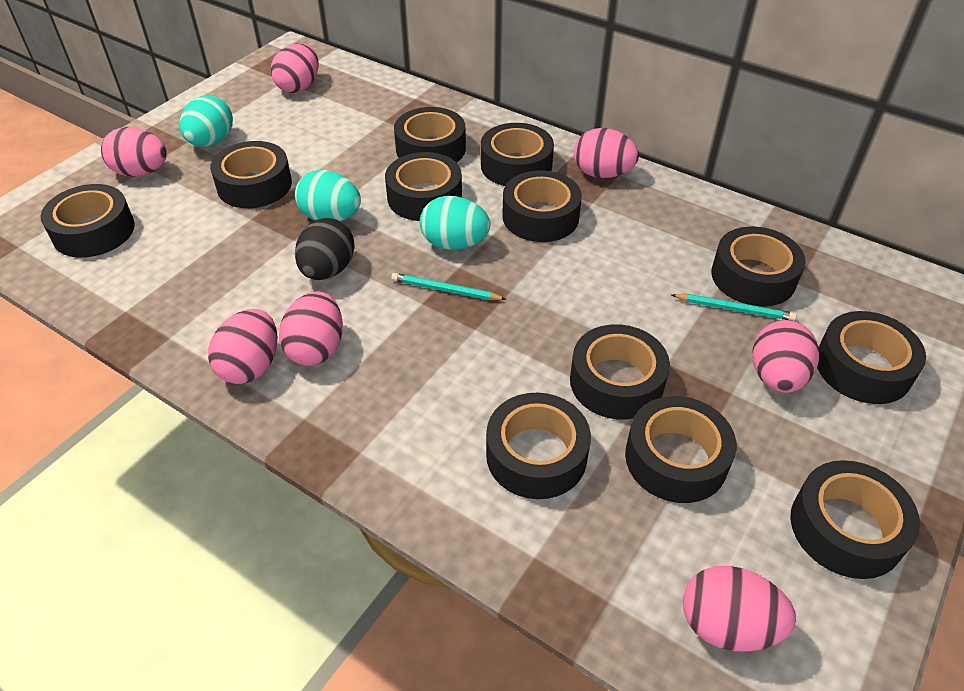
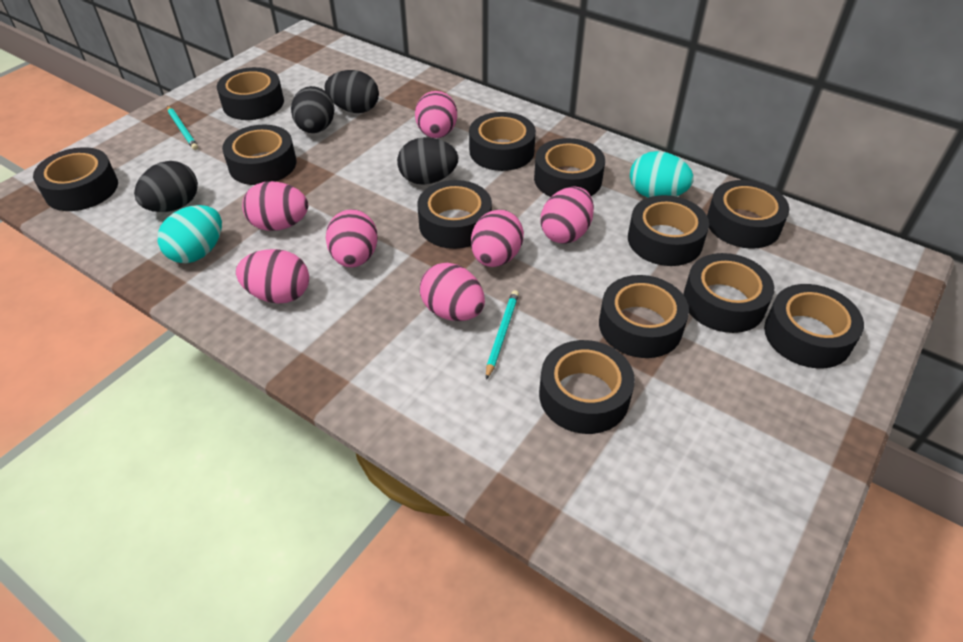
black egg: [295,218,355,280] = 1 -> [134,161,198,212] [291,86,335,133] [324,70,379,113] [397,137,458,185] = 4
turquoise egg: [180,95,233,147] [295,170,361,221] [420,196,490,250] = 3 -> [158,205,222,263] [630,151,694,198] = 2

